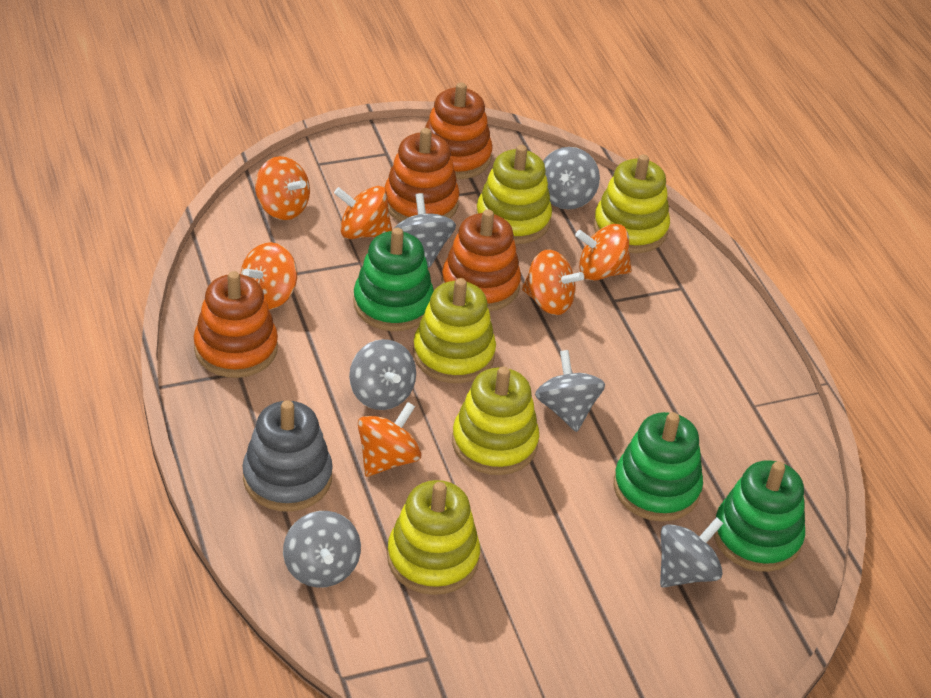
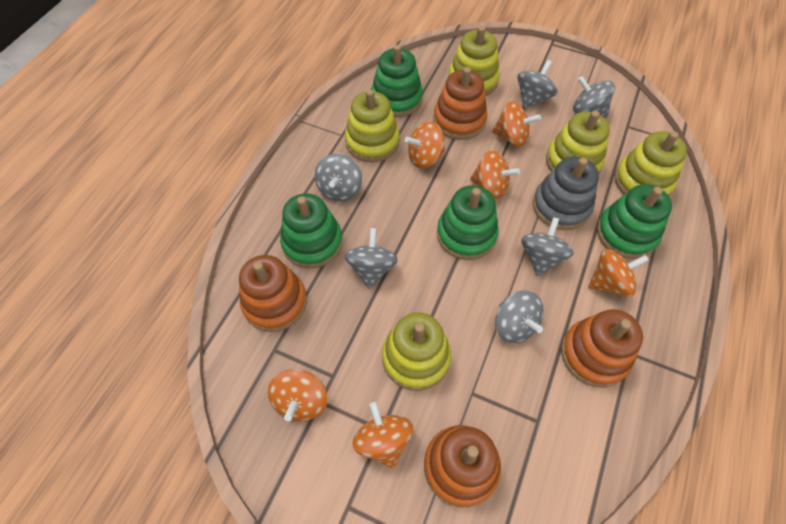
green stacking toy: [353,228,434,331] [614,412,703,522] [714,460,805,572] = 3 -> [280,193,343,268] [371,45,423,117] [437,185,499,260] [597,184,672,259] = 4

